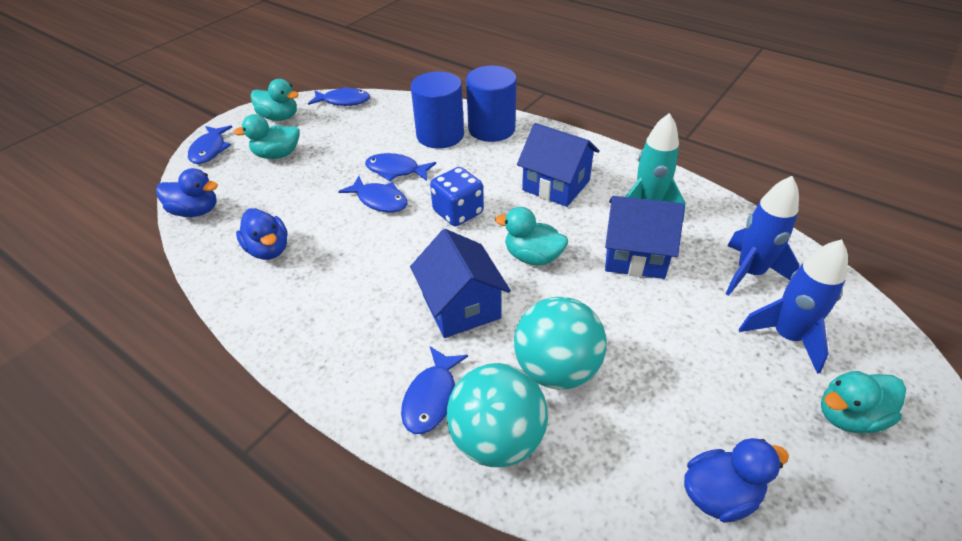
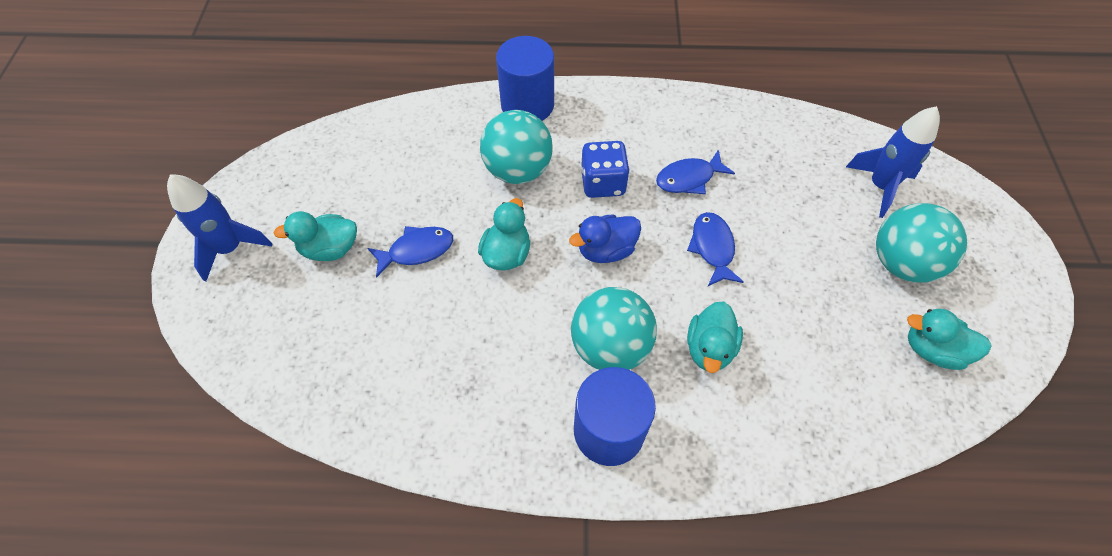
blue duck: [156,168,218,217] [236,208,288,260] [684,438,789,523] = 3 -> [569,214,641,263] = 1
blue fish: [188,125,232,164] [308,87,370,106] [338,176,408,212] [365,153,436,181] [401,346,468,434] = 5 -> [367,226,453,278] [656,149,735,194] [687,212,744,286] = 3
blue house: [410,229,511,338] [517,123,600,207] [605,196,685,279] = 3 -> none = 0
turquoise ball: [447,363,548,467] [514,297,607,389] = 2 -> [480,110,553,184] [571,287,657,370] [876,203,967,282] = 3
turquoise rocket: [625,113,686,221] = 1 -> none = 0

